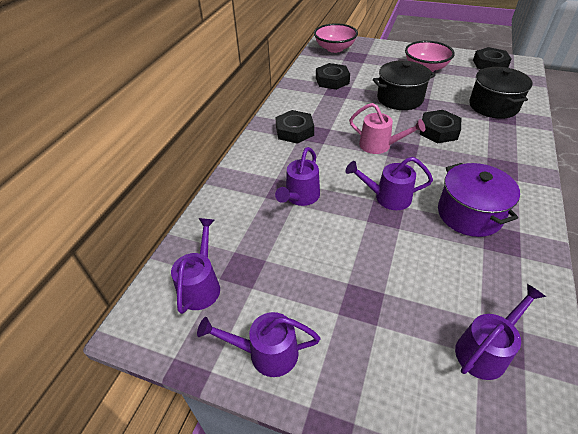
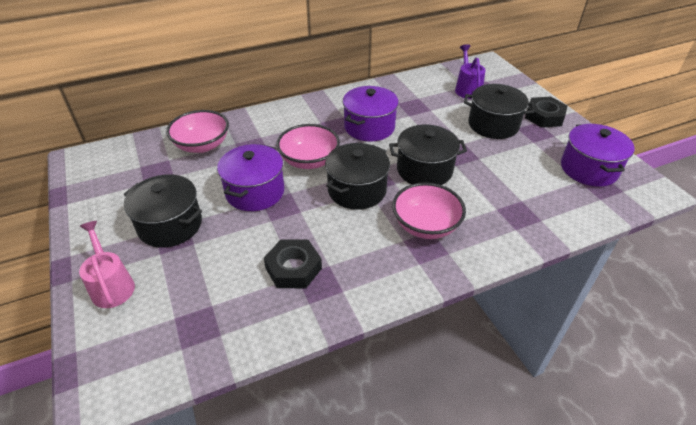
black nut: [275,110,314,144] [316,63,350,90] [419,110,461,143] [473,47,512,69] = 4 -> [264,239,322,288] [525,97,568,128] = 2
black pot: [373,61,435,110] [469,67,533,119] = 2 -> [124,174,202,248] [325,143,390,210] [389,125,467,185] [464,84,534,139] = 4
pink bowl: [314,23,358,53] [405,41,455,72] = 2 -> [166,110,229,153] [276,124,340,169] [392,183,466,239] = 3
purple pot: [438,163,520,237] = 1 -> [217,144,284,211] [343,86,399,142] [561,124,635,187] = 3
purple watering can: [171,218,220,314] [197,312,320,377] [275,147,320,206] [346,157,433,210] [455,284,546,380] = 5 -> [455,44,486,99] = 1

